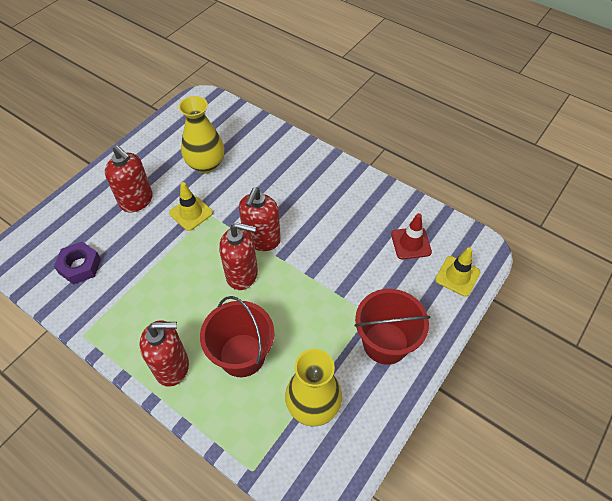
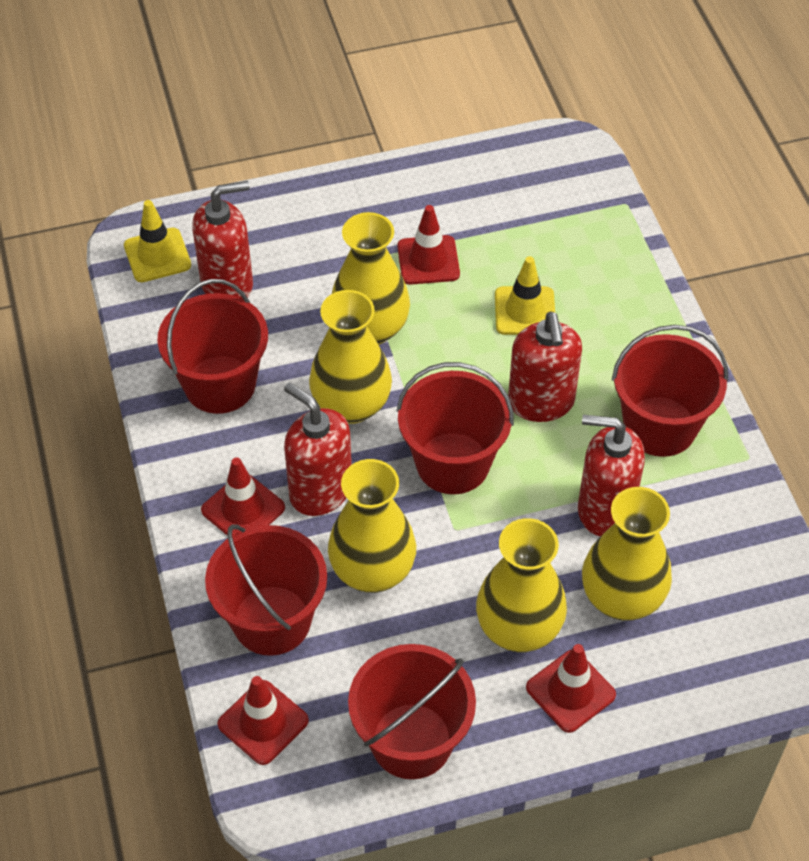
purple nut: [54,242,101,285] = 1 -> none = 0
red bucket: [200,296,275,377] [355,289,431,365] = 2 -> [157,279,268,414] [205,524,327,656] [348,644,476,779] [396,362,514,494] [612,325,728,457] = 5
red traffic cone: [391,213,432,259] = 1 -> [201,457,285,536] [217,676,309,765] [397,205,460,285] [526,644,616,733] = 4
yellow vase: [179,96,224,173] [285,349,342,426] = 2 -> [309,290,392,424] [328,459,416,593] [332,212,410,345] [476,518,567,652] [582,487,672,621] = 5

